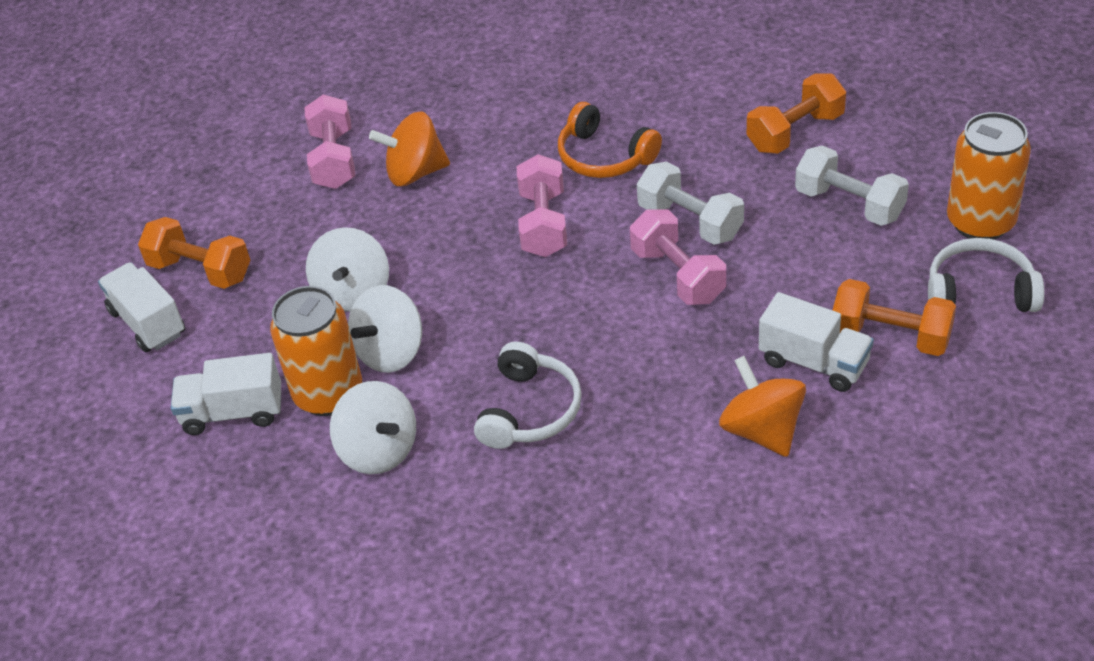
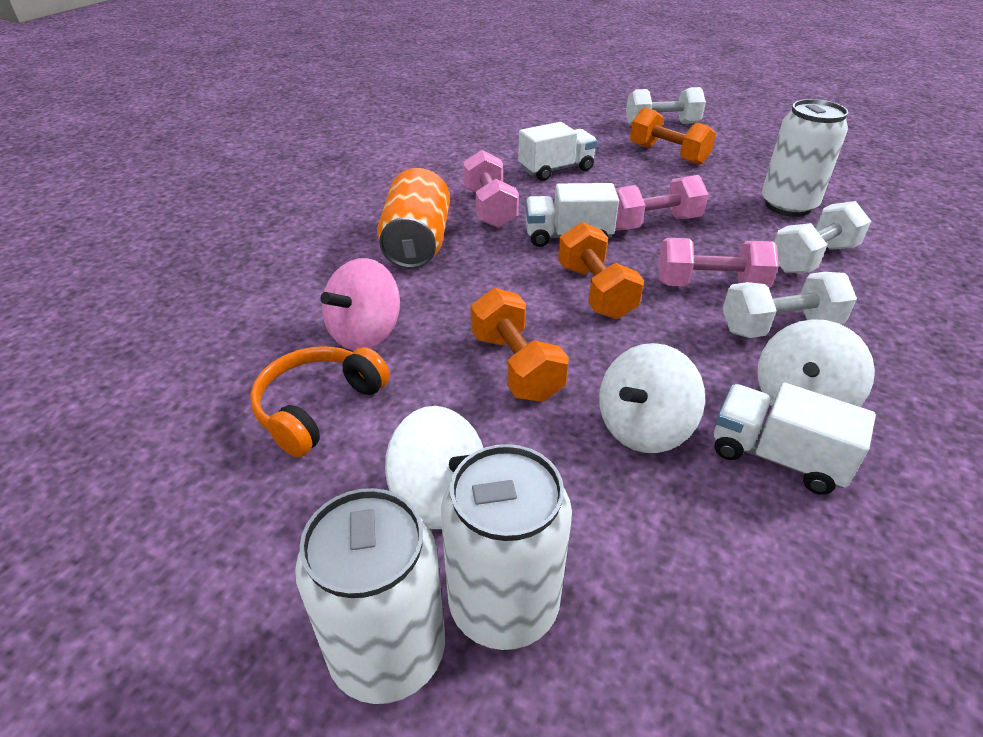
orange can: [270,286,362,416] [947,112,1031,240] = 2 -> [377,168,450,269] = 1
orange spinning top: [369,111,450,186] [719,356,806,457] = 2 -> none = 0
pink spinning top: none = 0 -> [320,258,400,351] = 1
white can: none = 0 -> [295,488,445,704] [441,444,572,650] [762,99,848,217] = 3
white dumbbell: [637,162,744,245] [795,146,909,226] = 2 -> [626,87,706,126] [723,272,857,338] [774,201,871,273] = 3
white headphones: [474,342,582,449] [928,238,1044,312] = 2 -> none = 0

